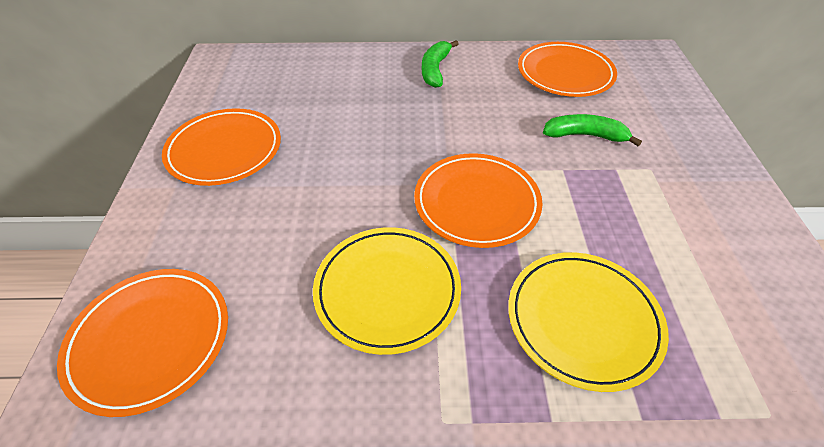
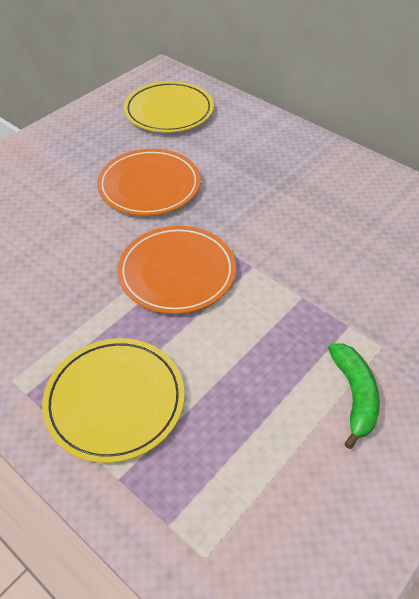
green banana: [422,40,458,88] [543,114,642,146] = 2 -> [328,343,380,449] = 1
orange plate: [57,269,228,417] [162,108,281,186] [414,153,543,248] [518,42,617,97] = 4 -> [97,149,201,216] [117,226,236,314] = 2

